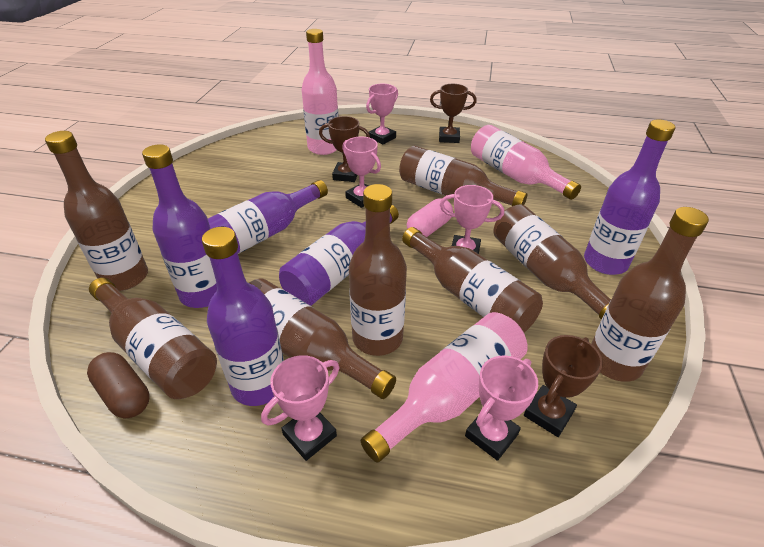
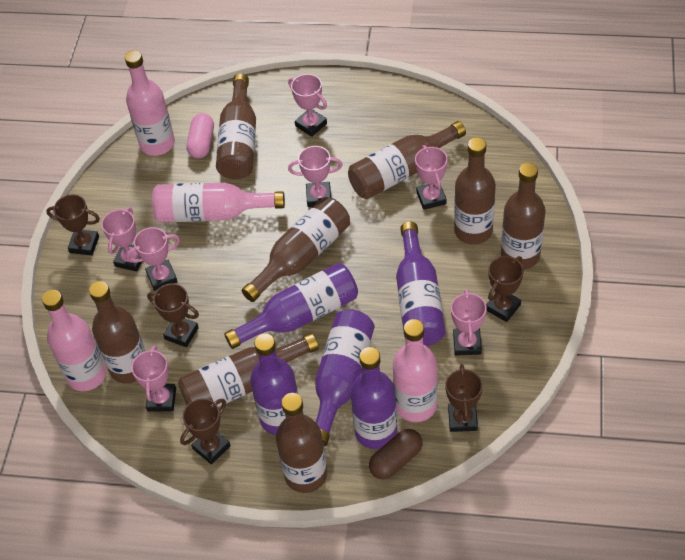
brown trophy: [319,116,370,182] [430,84,477,143] [524,335,603,437] = 3 -> [46,194,100,255] [147,283,199,347] [180,398,231,464] [445,364,483,432] [486,256,524,322] = 5
pink bottle: [301,29,339,155] [361,312,528,463] [471,125,581,200] = 3 -> [42,290,106,391] [125,50,175,156] [152,183,285,222] [393,319,438,422] = 4
pink trophy: [261,355,339,461] [342,137,381,208] [366,84,398,145] [440,185,504,254] [465,356,538,461] = 5 -> [101,207,142,272] [126,227,180,291] [131,346,176,412] [288,74,327,137] [288,146,343,207] [415,145,448,210] [451,289,487,356] = 7

